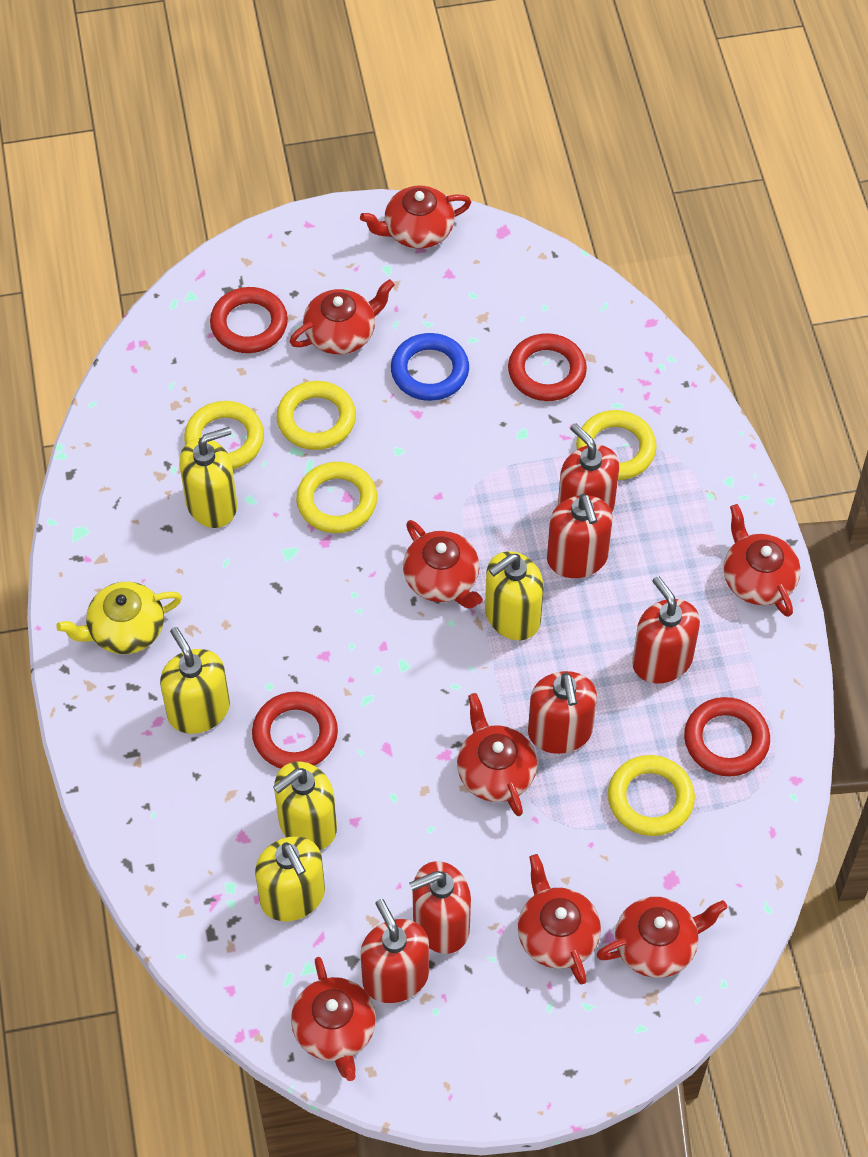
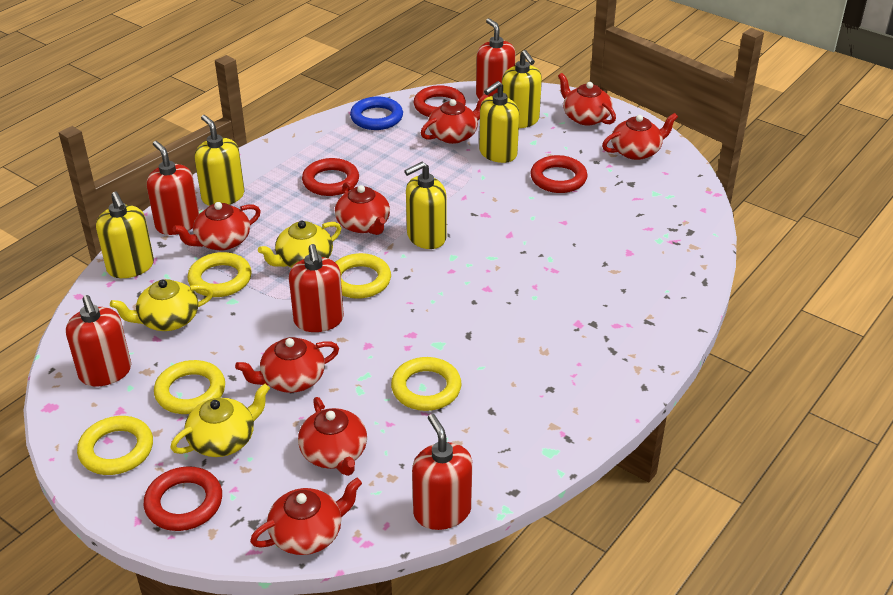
red soap dispenser: [360,899,429,1003] [409,861,471,954] [528,671,597,754] [547,494,613,578] [558,423,619,511] [632,576,700,684] = 6 -> [66,295,131,386] [147,141,199,235] [289,244,344,332] [412,414,472,530] [476,18,515,99] = 5
yellow teapot: [56,582,182,654] = 1 -> [110,279,213,331] [170,384,270,457] [258,221,341,268] = 3

